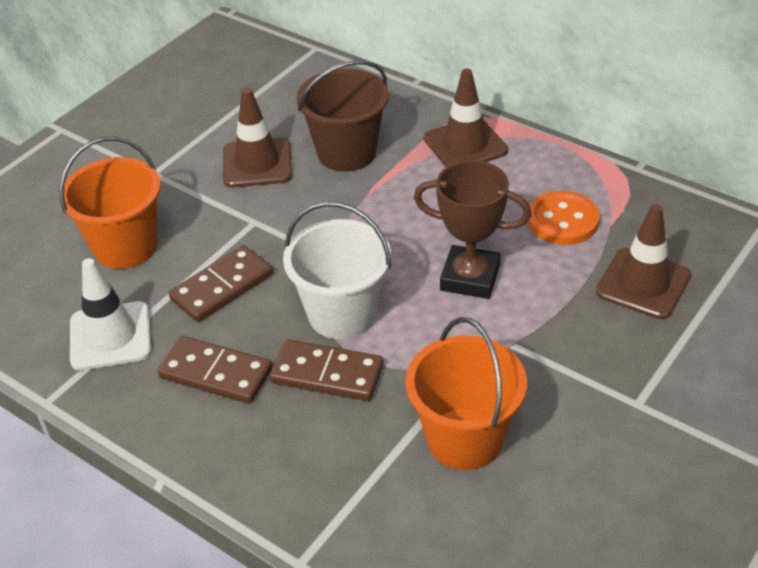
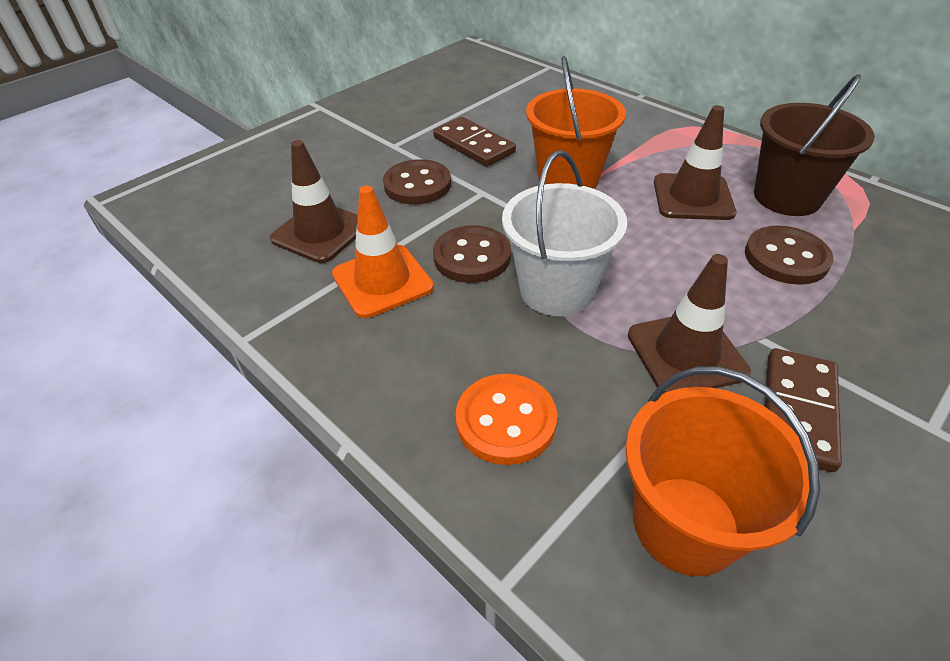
brown button: none = 0 -> [383,159,451,205] [433,225,511,283] [745,226,833,285] = 3
brown domino: [158,336,272,404] [169,245,273,322] [270,339,384,401] = 3 -> [433,117,516,167] [765,348,842,472] = 2
brown trophy: [414,160,531,299] = 1 -> none = 0
orange traffic cone: none = 0 -> [332,186,434,318] = 1
white traffic cone: [70,258,151,371] = 1 -> none = 0

